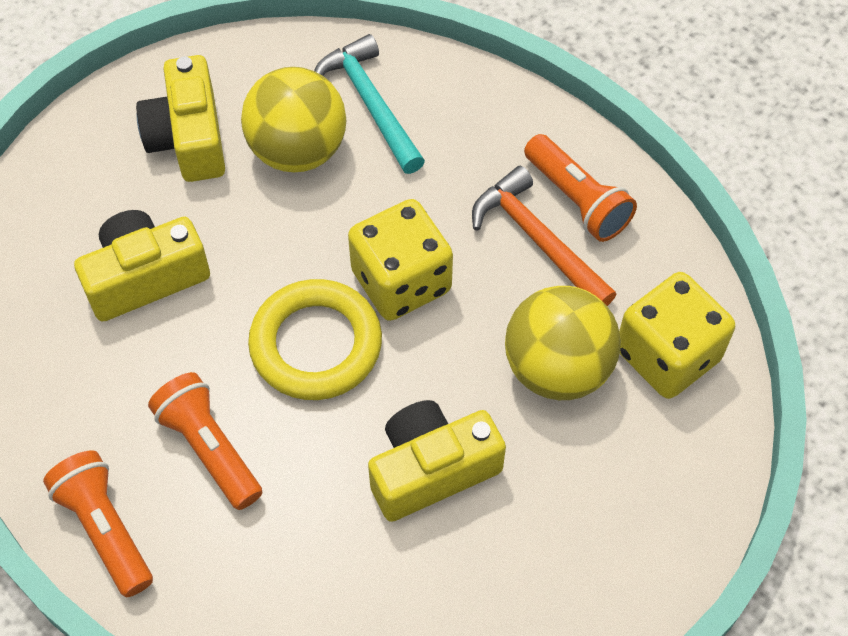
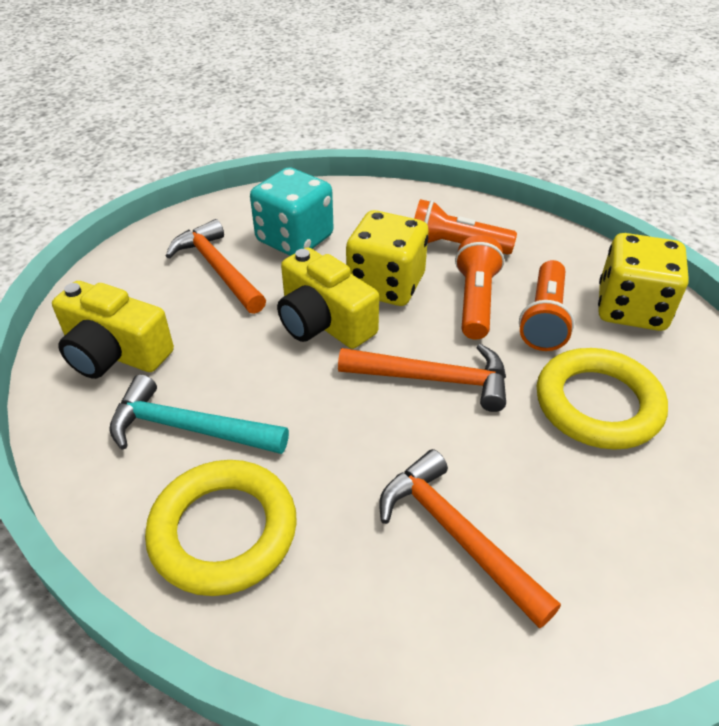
orange hammer: [472,166,616,306] = 1 -> [166,219,266,314] [338,344,506,412] [379,449,561,629] = 3
turquoise dice: none = 0 -> [250,167,334,256] = 1
yellow ball: [241,67,346,172] [505,286,621,400] = 2 -> none = 0
yellow camera: [74,210,210,322] [136,55,225,182] [368,400,506,522] = 3 -> [52,281,174,379] [277,247,379,349] = 2
yellow ring: [248,279,382,400] = 1 -> [145,460,297,596] [537,348,668,450] = 2

